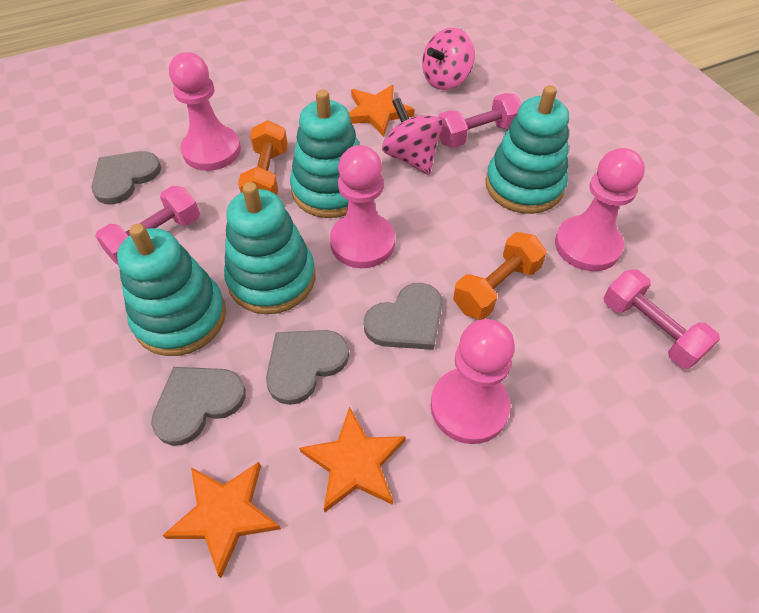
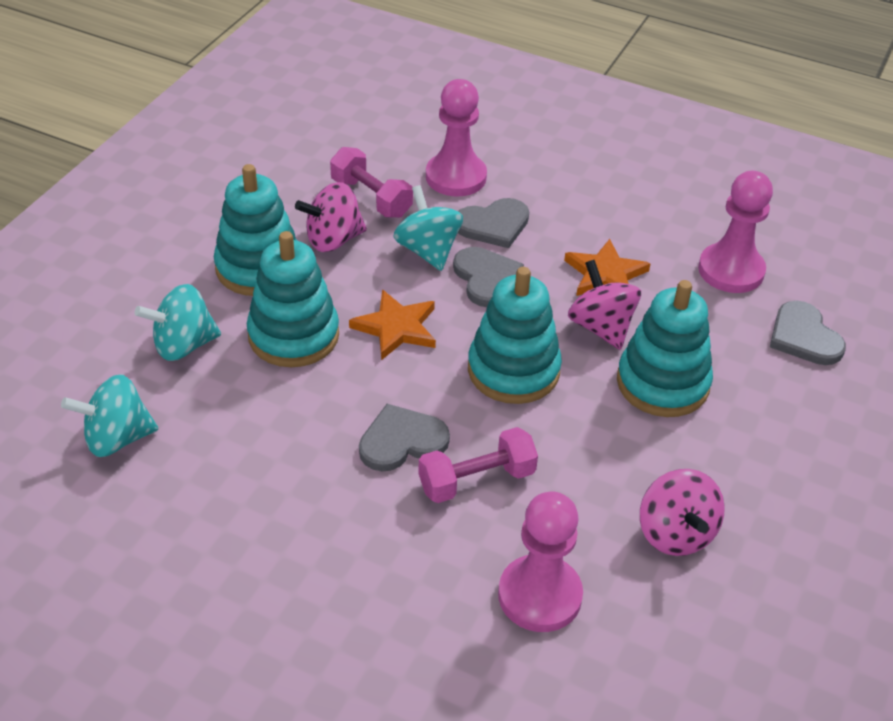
orange dumbbell: [238,120,288,195] [453,232,547,319] = 2 -> none = 0
orange star: [162,462,281,578] [299,407,406,513] [349,85,415,137] = 3 -> [349,290,436,360] [564,239,651,296] = 2
pink dumbbell: [96,186,200,264] [438,93,521,148] [603,269,720,369] = 3 -> [330,147,413,218] [418,427,538,503] = 2
pink pawn: [169,52,241,171] [330,145,395,268] [431,319,515,444] [555,148,645,271] = 4 -> [426,79,487,196] [498,491,583,632] [698,171,773,293] = 3
pink spinning top: [382,98,443,174] [422,28,475,90] = 2 -> [295,182,367,252] [568,260,641,350] [640,469,725,556] = 3
turquoise spinning top: none = 0 -> [61,375,158,457] [135,284,221,361] [393,185,463,271] = 3

